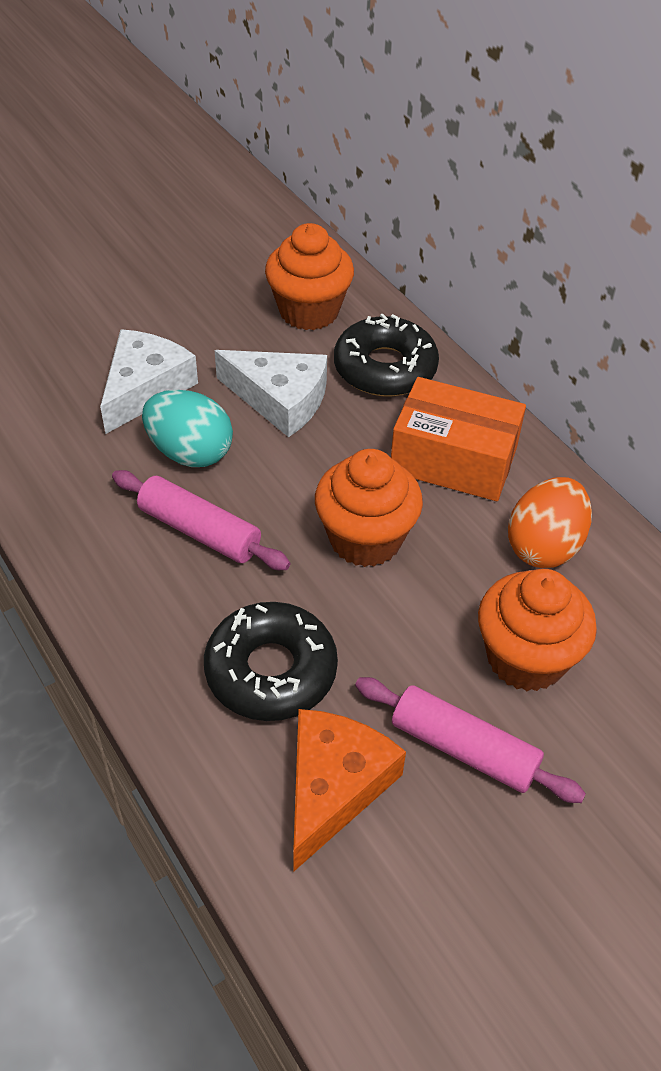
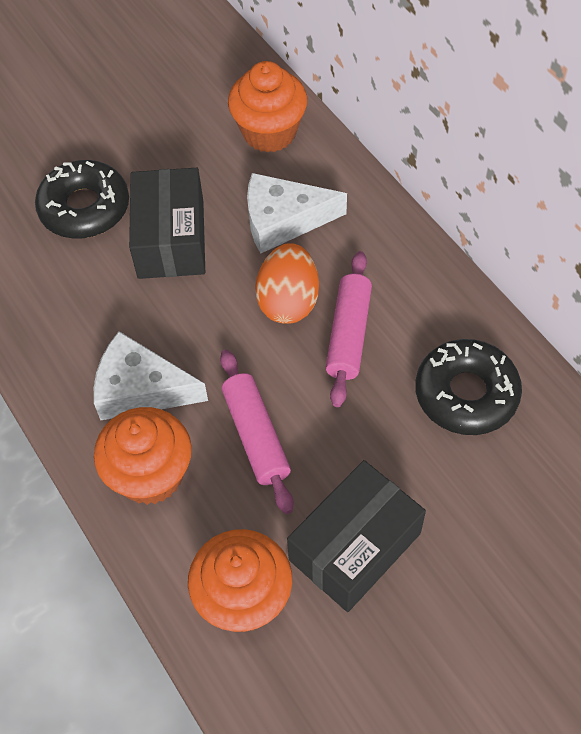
black box: none = 0 -> [129,168,205,279] [287,460,426,612] = 2
orange box: [391,377,526,501] = 1 -> none = 0
orange cheese: [293,709,406,871] = 1 -> none = 0
turquoise egg: [142,390,233,467] = 1 -> none = 0

